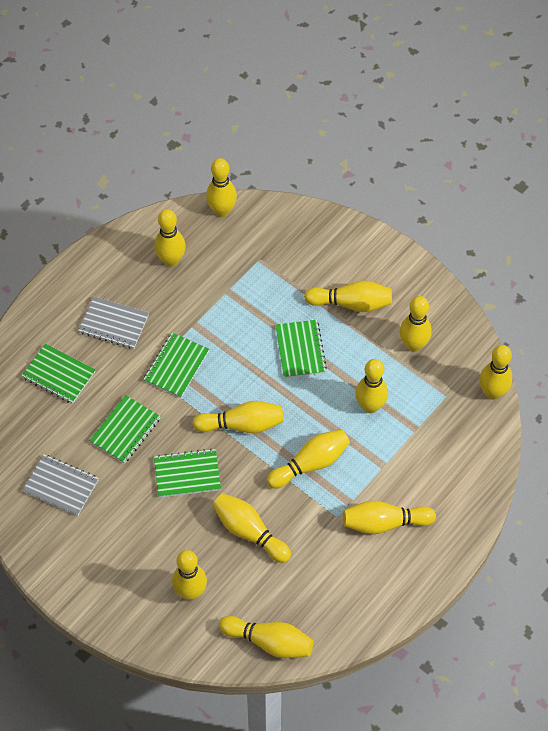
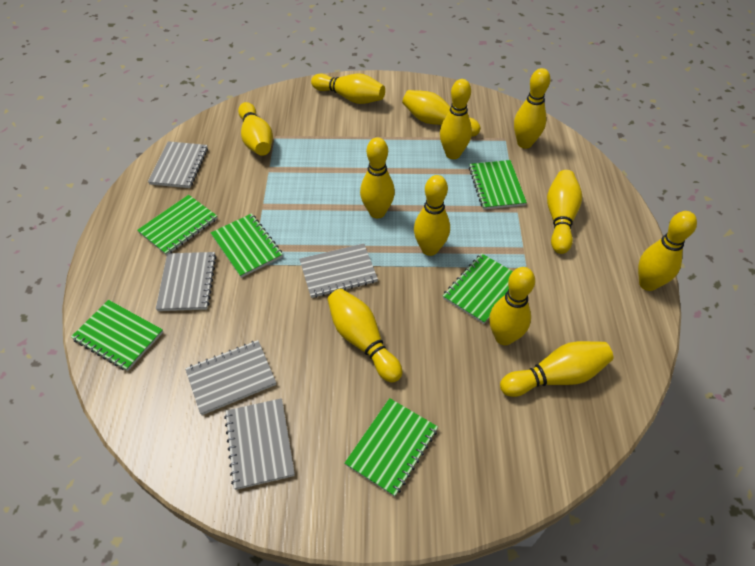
green notebook: [22,343,96,404] [89,395,161,464] [143,332,209,398] [154,449,221,498] [275,320,327,378] = 5 -> [71,300,163,371] [137,195,218,255] [211,213,283,278] [345,398,438,497] [443,253,513,324] [469,160,527,210] = 6
grey notebook: [22,454,99,516] [78,297,149,349] = 2 -> [148,141,208,188] [156,252,216,311] [185,340,276,415] [224,398,295,490] [299,243,378,298] = 5

